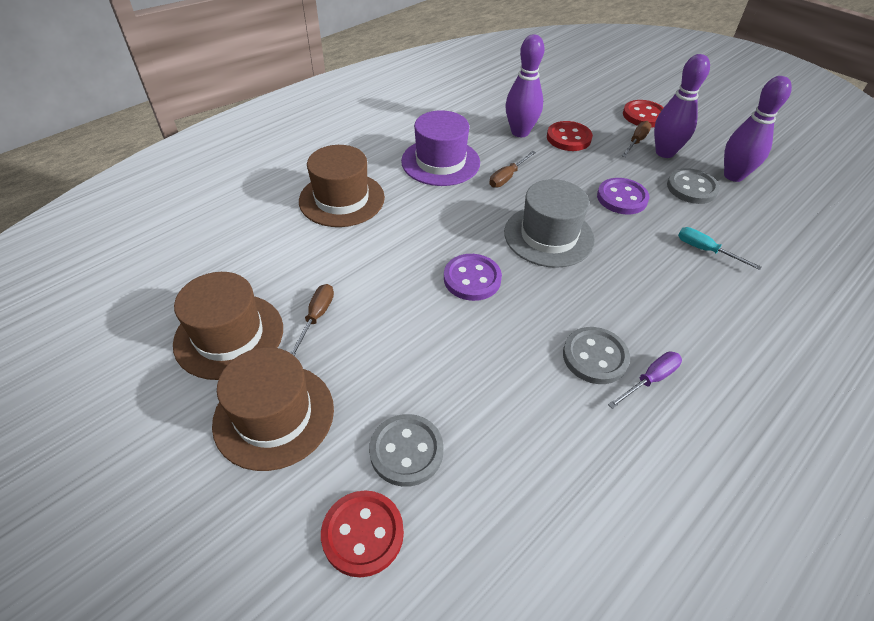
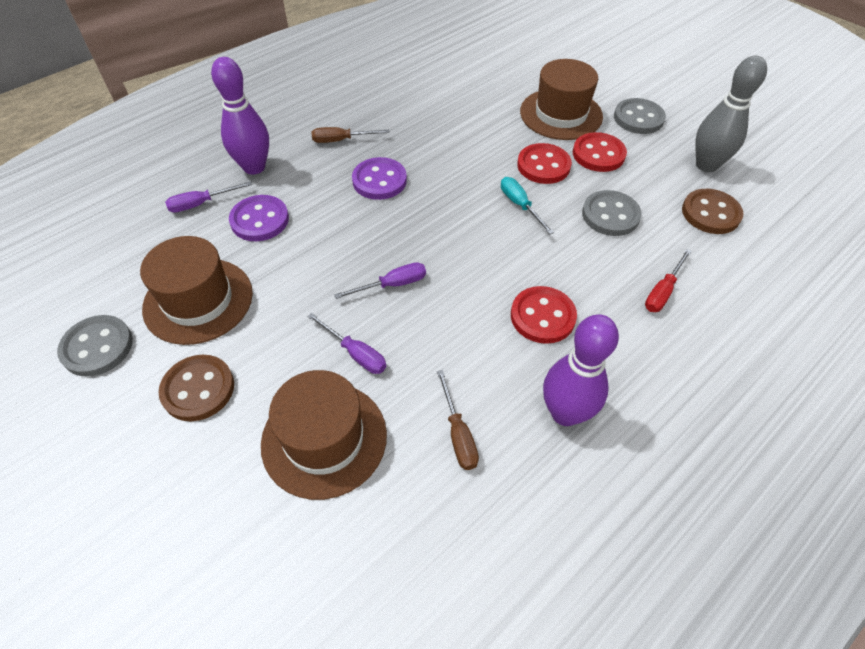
brown button: none = 0 -> [158,355,234,421] [682,189,744,234] = 2
brown screwdriver: [290,284,334,356] [489,151,536,188] [622,121,652,157] = 3 -> [311,127,390,143] [437,370,479,470] = 2
grey bowling pin: none = 0 -> [695,55,767,172] = 1
grey hat: [504,179,595,268] = 1 -> none = 0
purple bowling pin: [505,34,545,137] [654,54,710,158] [724,76,792,182] = 3 -> [211,57,269,175] [543,314,619,426] = 2
purple hat: [401,110,480,186] = 1 -> none = 0
purple screwdriver: [608,351,682,409] = 1 -> [165,181,252,213] [307,313,386,374] [334,262,426,299] = 3
red screwdriver: none = 0 -> [645,249,692,312] = 1

